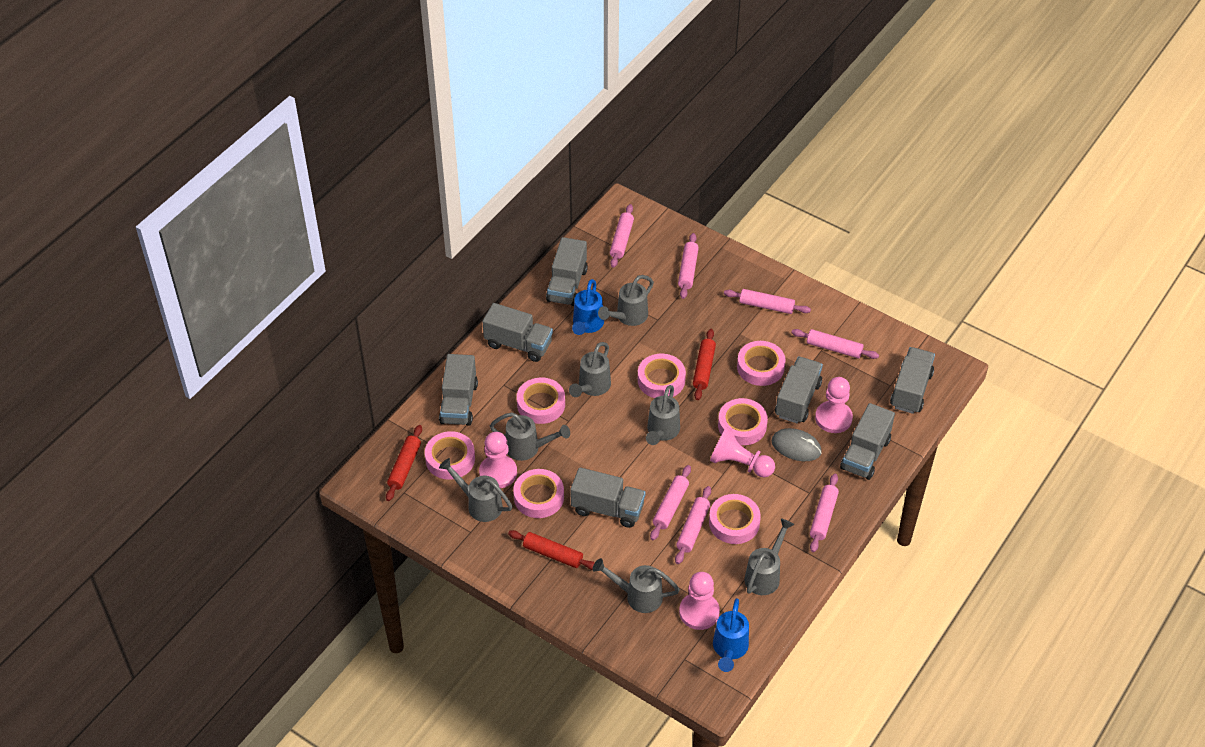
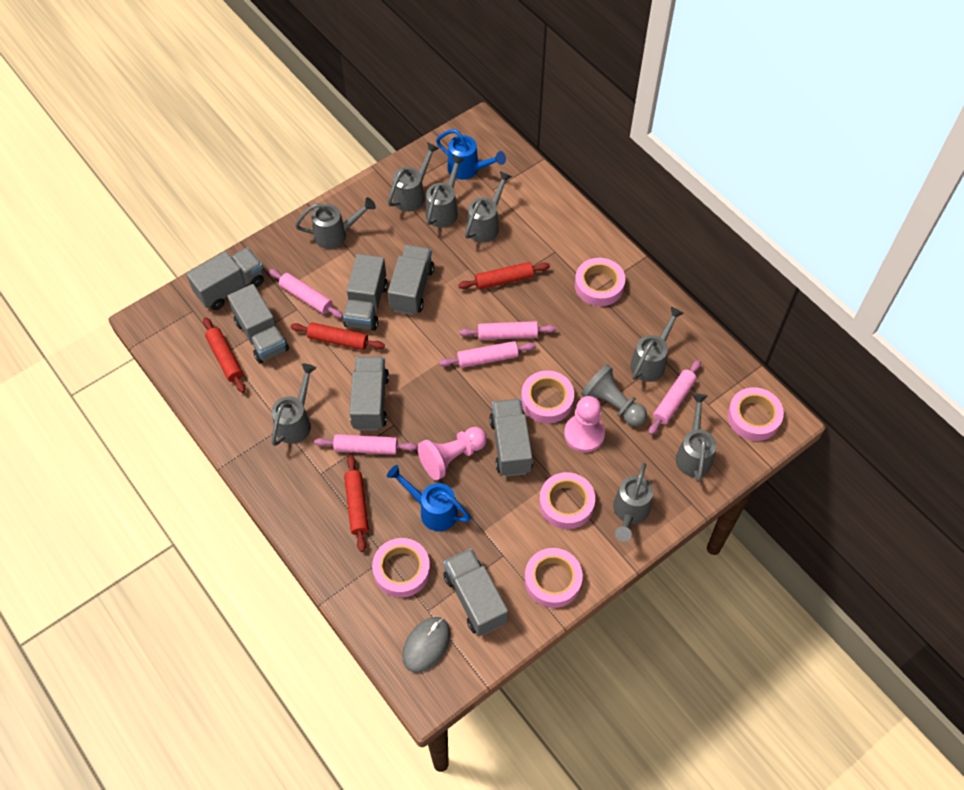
grey pawn: none = 0 -> [581,364,647,426] = 1
grey watering can: [439,458,512,522] [490,412,570,461] [569,342,611,397] [592,558,680,613] [598,275,654,326] [646,385,680,445] [744,518,794,595] = 7 -> [271,363,316,446] [295,197,376,249] [388,142,439,212] [426,155,465,228] [465,171,512,242] [613,463,653,542] [630,307,684,382] [675,394,716,482] = 8
pink pawn: [479,432,517,488] [679,572,720,630] [710,427,775,477] [815,377,853,433] = 4 -> [417,427,487,480] [564,396,605,453] = 2
pink rolling pin: [610,204,634,268] [650,465,691,540] [675,486,711,564] [678,233,699,299] [724,289,811,314] [791,329,879,359] [810,474,839,552] = 7 -> [268,269,343,318] [314,434,417,455] [439,341,536,368] [459,321,557,340] [648,360,701,435] = 5
pink tape: [425,431,475,480] [513,469,564,518] [517,378,565,424] [638,354,686,398] [709,494,761,544] [718,398,768,445] [737,341,785,386] = 7 -> [372,538,430,597] [521,371,574,423] [525,548,583,608] [539,472,595,529] [575,258,625,306] [727,387,784,441] = 6
red rolling pin: [386,425,422,501] [508,530,595,570] [693,329,716,400] = 3 -> [203,317,245,393] [291,322,385,350] [344,455,369,552] [458,262,550,290] = 4

